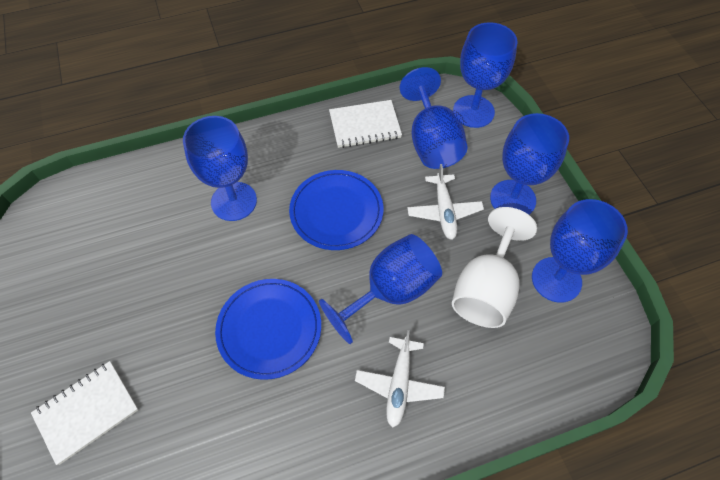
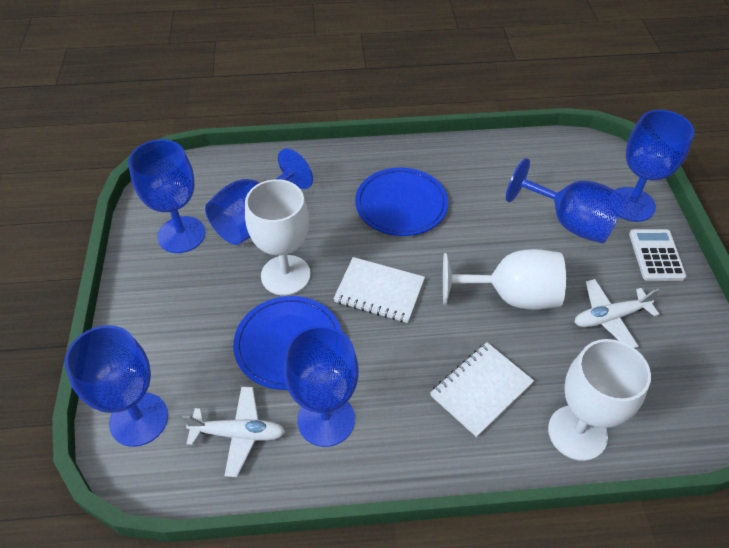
white calculator: none = 0 -> [629,229,686,281] = 1
white goblet: [452,207,537,328] = 1 -> [245,179,311,295] [443,249,566,310] [548,339,651,461] = 3

